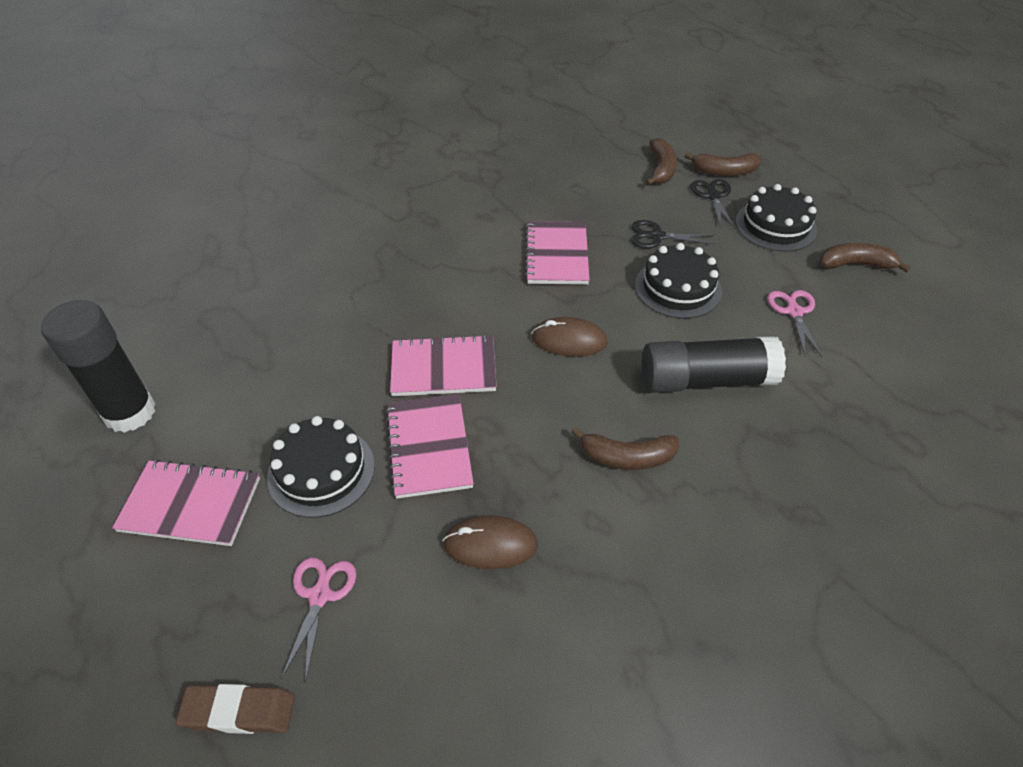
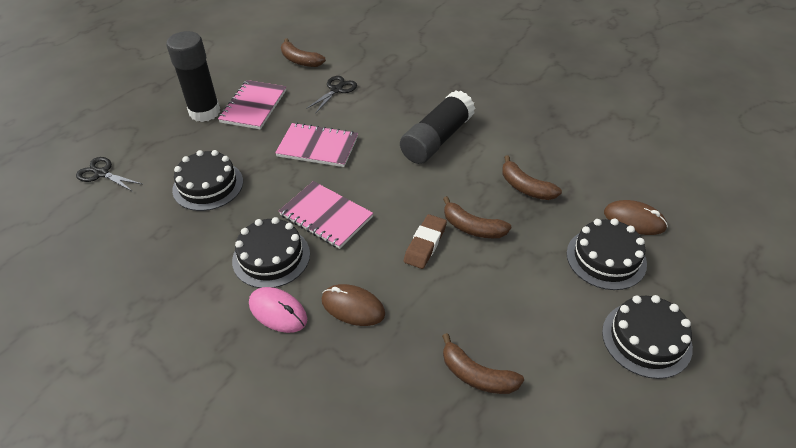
black cake: [267,416,375,518] [635,243,722,319] [736,184,817,252] = 3 -> [172,150,243,211] [232,217,310,288] [567,218,647,290] [602,295,693,379] = 4
pink mouse: none = 0 -> [249,287,307,333] = 1
pink notebook: [112,459,260,546] [385,394,474,499] [390,334,497,396] [525,221,590,285] = 4 -> [218,80,286,129] [275,123,358,167] [279,181,373,249] = 3
pink scissors: [281,557,356,683] [767,290,823,358] = 2 -> none = 0

